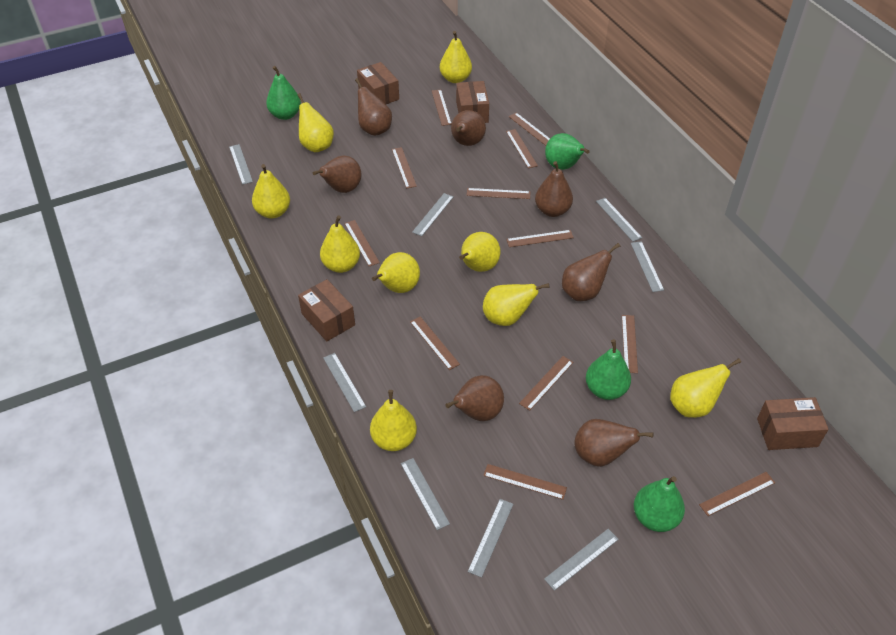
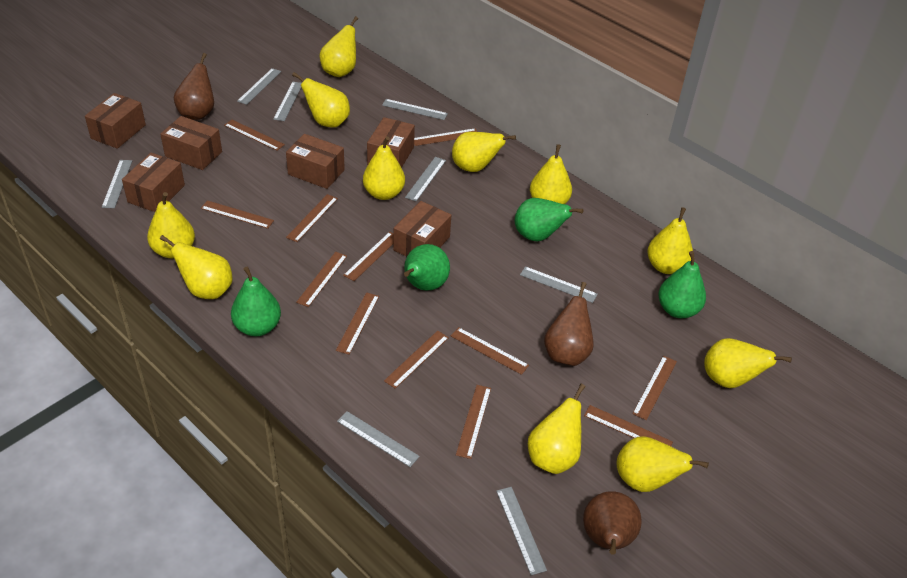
brown box: [298,279,355,341] [357,62,399,104] [456,81,489,123] [757,397,829,450] = 4 -> [85,93,146,149] [122,153,185,212] [160,116,222,170] [286,134,345,189] [367,117,415,168] [393,201,451,257] = 6
brown pear: [313,156,361,193] [355,78,392,136] [445,375,504,421] [451,110,486,146] [535,161,573,217] [562,243,620,301] [574,419,653,467] = 7 -> [174,53,214,120] [544,282,594,366] [583,491,642,555] = 3
yellow pear: [252,164,290,218] [298,93,334,152] [320,215,360,273] [370,390,417,451] [372,252,420,293] [440,31,472,83] [459,232,500,272] [483,283,549,326] [670,358,741,418] = 9 -> [147,192,195,258] [160,235,232,299] [292,72,350,128] [320,16,358,77] [363,136,405,200] [452,132,516,172] [528,384,585,474] [530,144,572,204] [617,436,709,492] [647,207,693,274] [704,338,792,388] = 11

